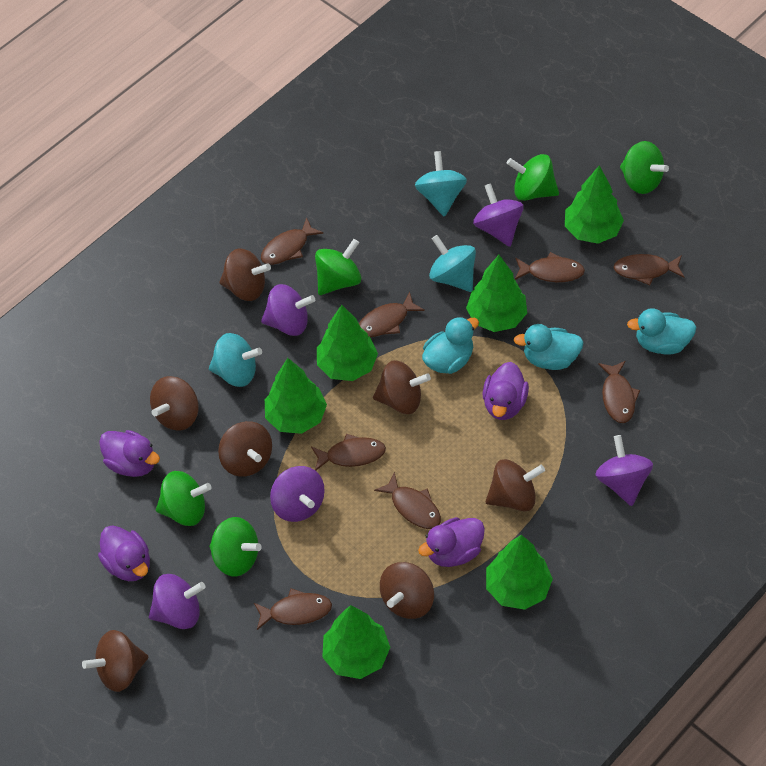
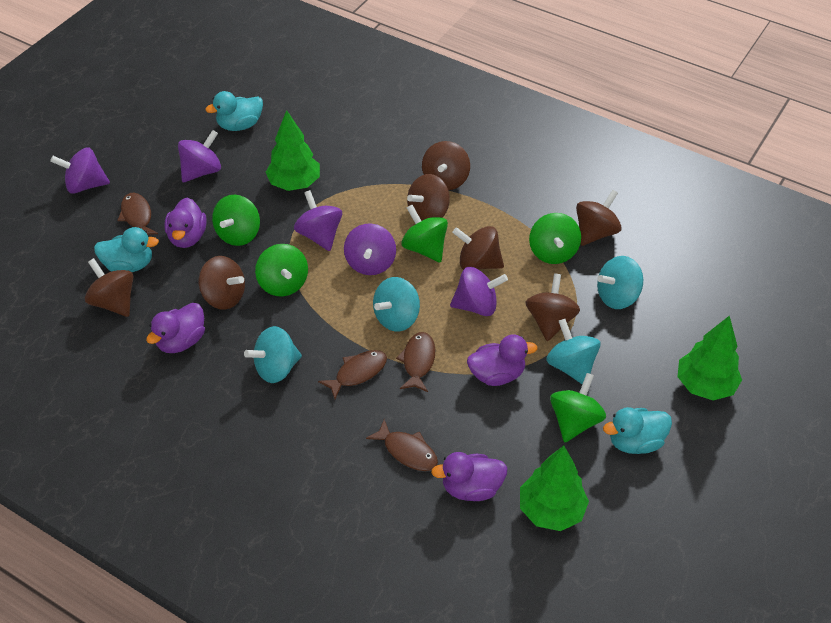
brown fish: [254,588,332,630] [261,217,324,265] [311,434,386,471] [359,292,425,337] [374,472,441,529] [515,252,585,282] [598,361,640,423] [613,254,684,285] = 8 -> [117,193,158,235] [318,350,387,399] [366,419,438,471] [396,332,435,392] = 4
green tree: [265,358,327,434] [317,305,378,381] [322,605,390,679] [466,255,527,332] [486,535,553,610] [565,165,624,244] = 6 -> [265,110,320,191] [520,446,589,531] [678,315,742,400] = 3
turquoise spinning top: [209,333,262,387] [415,151,467,217] [429,235,476,292] = 3 -> [244,326,302,383] [373,277,420,332] [546,319,600,384] [597,256,643,309] = 4

